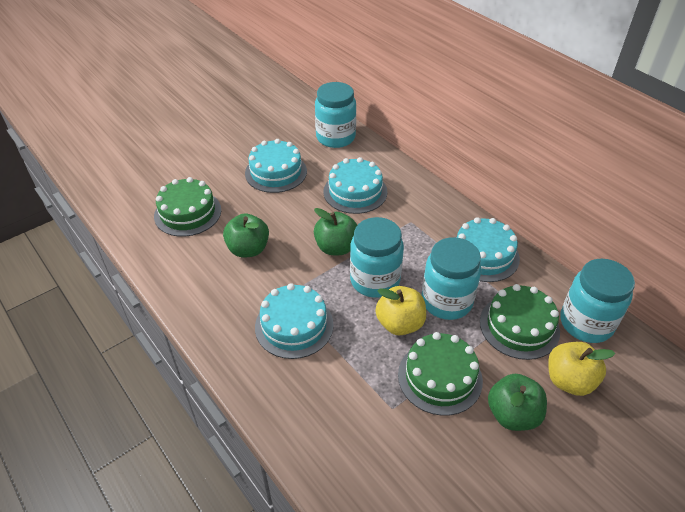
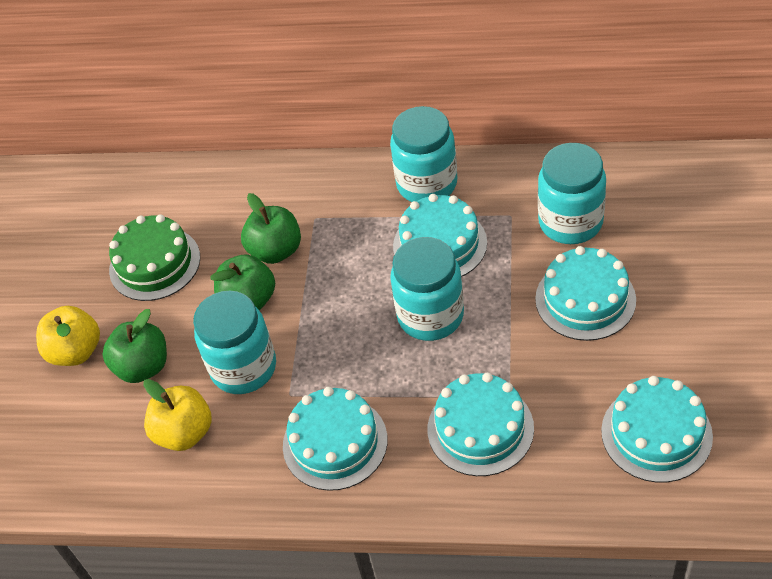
green cake: [154,177,221,237] [398,332,483,416] [480,284,560,360] = 3 -> [109,214,200,301] = 1
turquoise cake: [245,139,307,193] [255,283,334,359] [323,157,387,214] [456,217,520,282] = 4 -> [283,387,388,491] [393,194,487,277] [428,372,534,476] [535,246,636,341] [601,376,713,483] = 5

